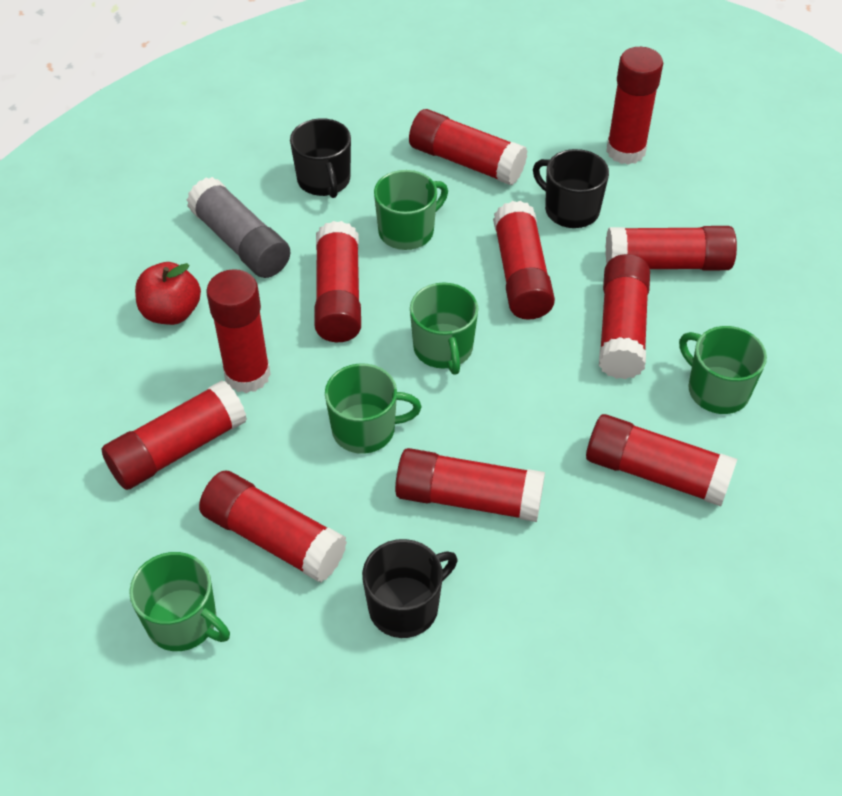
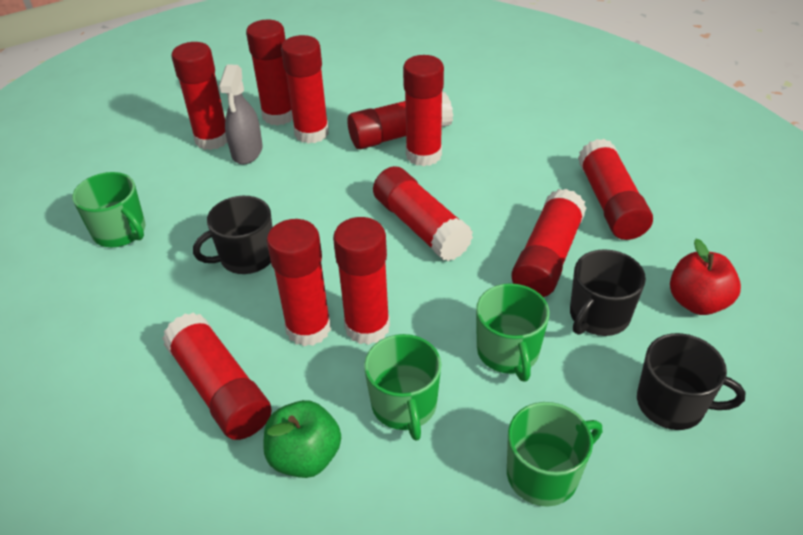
green apple: none = 0 -> [263,400,341,478] = 1
green mug: [129,552,230,651] [325,363,422,454] [374,170,448,250] [410,282,478,375] [679,326,767,414] = 5 -> [72,172,145,247] [364,334,441,441] [476,283,549,382] [507,402,602,507] = 4
grey glue stick: [187,177,291,278] = 1 -> none = 0
grey spray bottle: none = 0 -> [219,65,263,164] = 1

